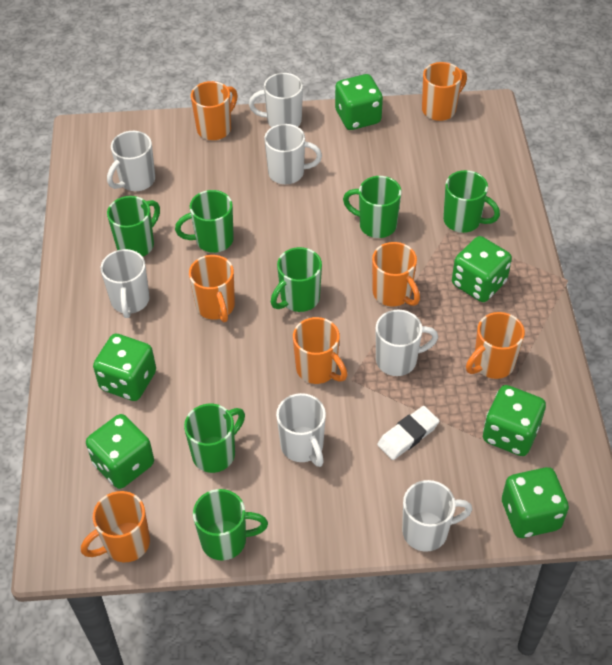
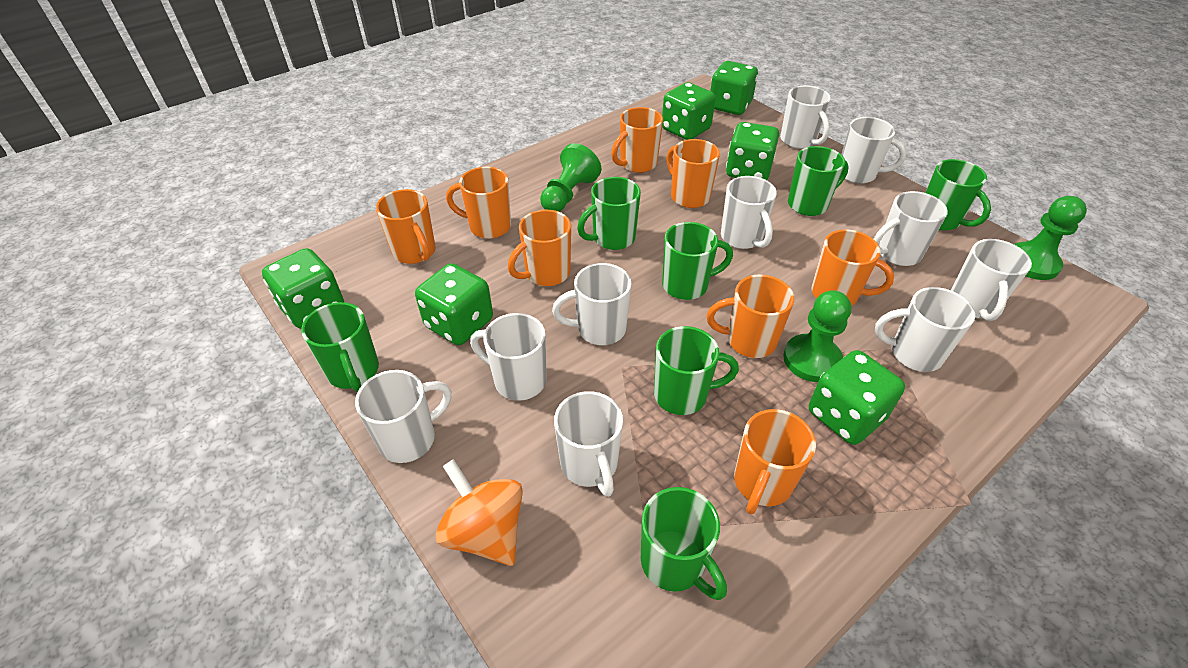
green pawn: none = 0 -> [540,143,602,212] [783,290,851,382] [1014,196,1087,280] = 3
orange mug: [81,491,150,562] [189,255,235,322] [191,81,238,140] [293,317,347,384] [372,242,420,307] [422,62,467,121] [466,312,525,379] = 7 -> [376,189,436,264] [446,167,511,239] [508,210,571,286] [611,107,663,173] [666,139,720,208] [707,275,794,358] [734,409,816,514] [811,229,894,306] = 8
orange spinning top: none = 0 -> [435,459,523,566] = 1
white eraser: [377,406,440,460] = 1 -> none = 0
white mug: [100,249,150,318] [107,131,155,191] [249,73,303,128] [264,124,322,184] [276,393,326,467] [376,310,438,376] [402,480,472,552] = 7 -> [355,370,451,463] [470,313,546,401] [552,263,632,345] [554,391,623,497] [721,176,777,249] [780,85,831,149] [841,117,906,184] [874,191,948,266] [875,287,975,372] [951,239,1032,321] = 10

